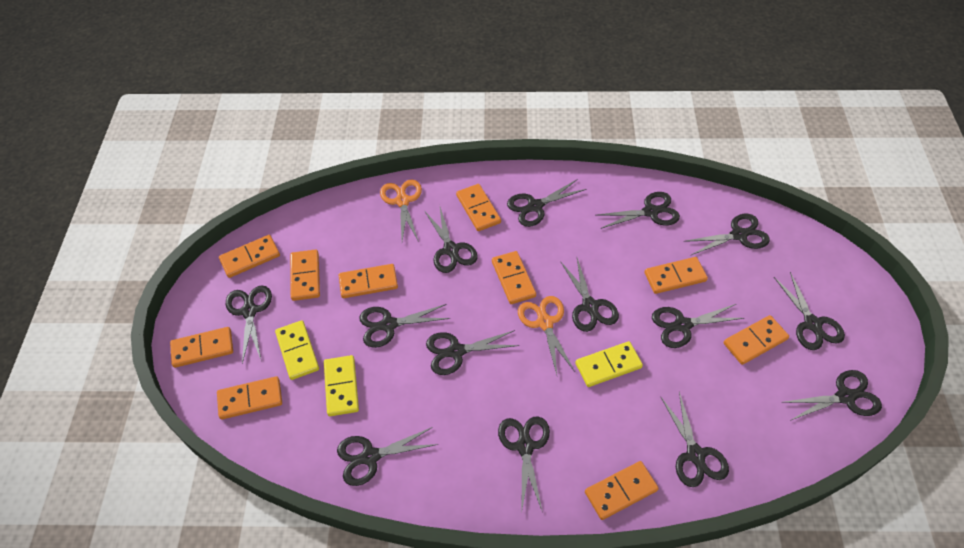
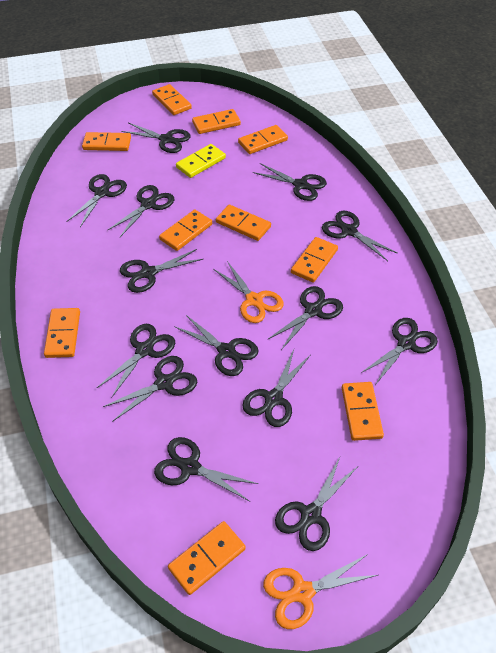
yellow domino: [275,320,319,380] [324,355,359,416] [575,341,643,387] = 3 -> [176,144,226,178] = 1

